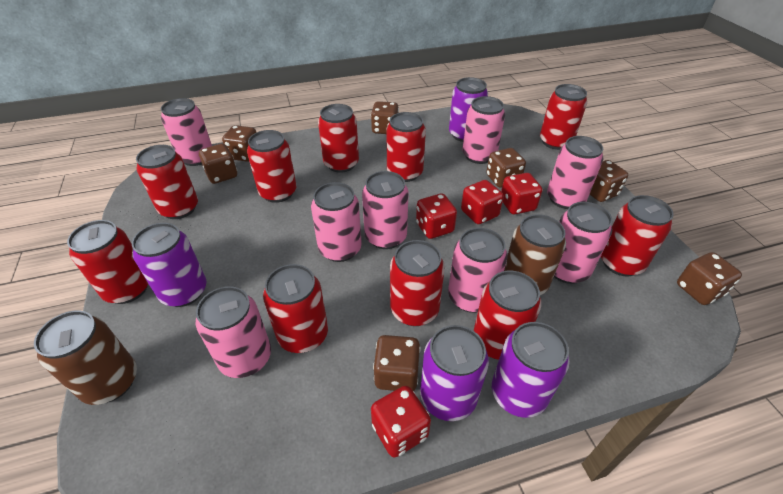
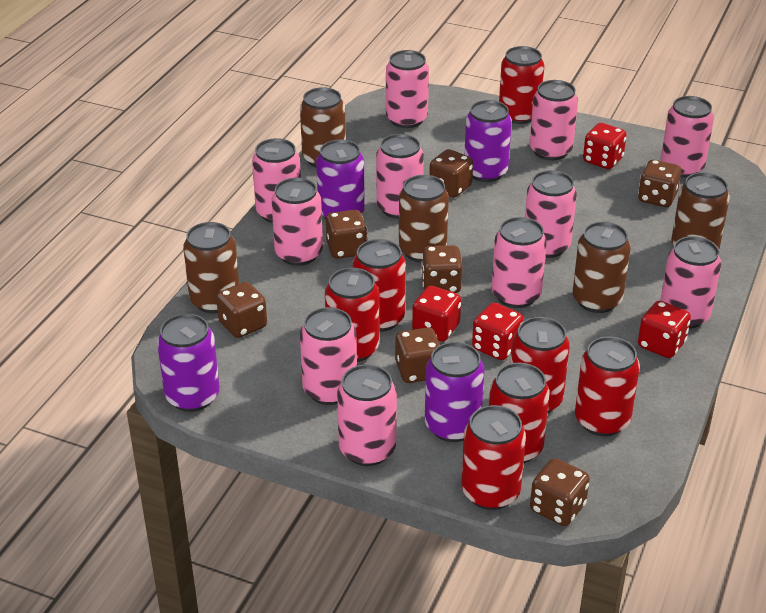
brown can: [34,310,137,405] [504,214,566,295] = 2 -> [183,222,239,313] [300,87,346,167] [399,175,449,263] [573,222,631,313] [671,172,730,249] = 5
pink can: [161,98,212,166] [196,286,271,378] [311,182,362,262] [362,171,409,249] [448,228,507,313] [462,96,505,164] [547,136,603,209] [554,202,612,284] = 8 -> [252,138,301,223] [271,178,323,266] [300,307,357,405] [337,364,397,466] [376,134,424,219] [386,50,429,128] [492,217,547,308] [525,170,577,258] [530,80,578,160] [660,236,721,329] [661,96,714,178] = 11
red can: [67,220,148,304] [136,145,198,219] [247,130,297,203] [263,264,328,353] [318,104,359,173] [386,112,426,182] [390,240,445,326] [474,271,541,360] [540,84,587,150] [601,195,674,277] = 10 -> [325,268,379,362] [353,239,406,332] [461,405,526,510] [489,363,550,463] [499,46,544,124] [511,317,570,413] [575,336,640,436] = 7

